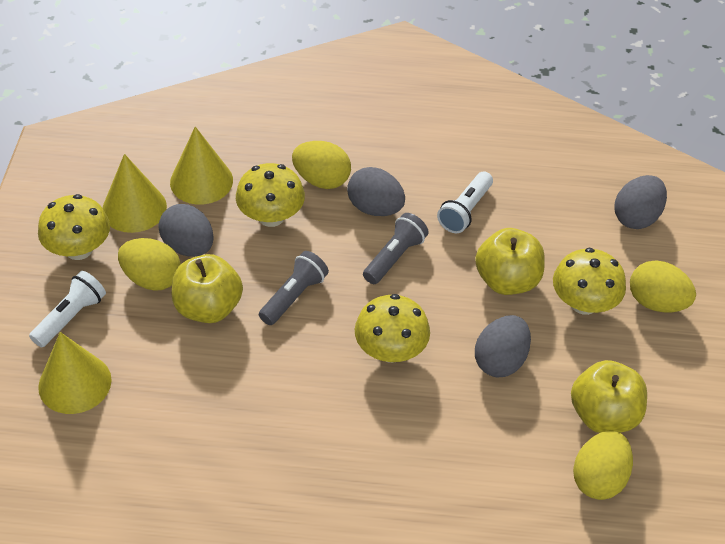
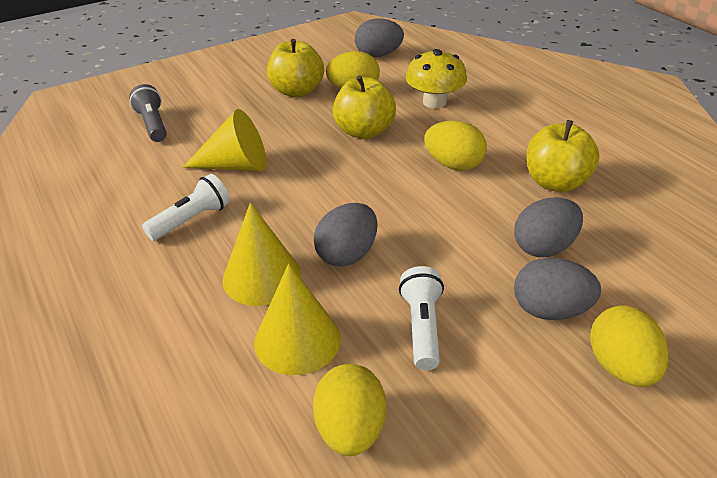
grey flashlight: [259,251,329,325] [363,213,429,284] = 2 -> [129,84,167,142] = 1
yellow mushroom: [38,194,110,260] [236,163,305,227] [355,294,430,363] [553,248,626,315] = 4 -> [406,49,467,108] = 1

